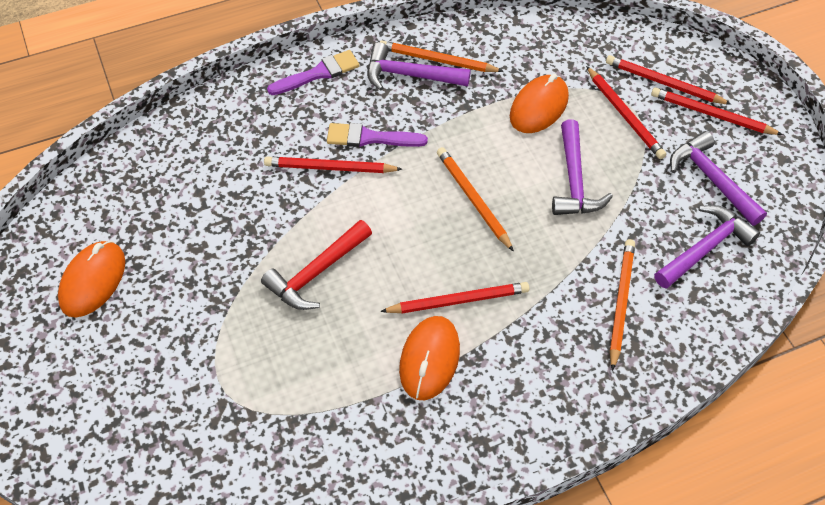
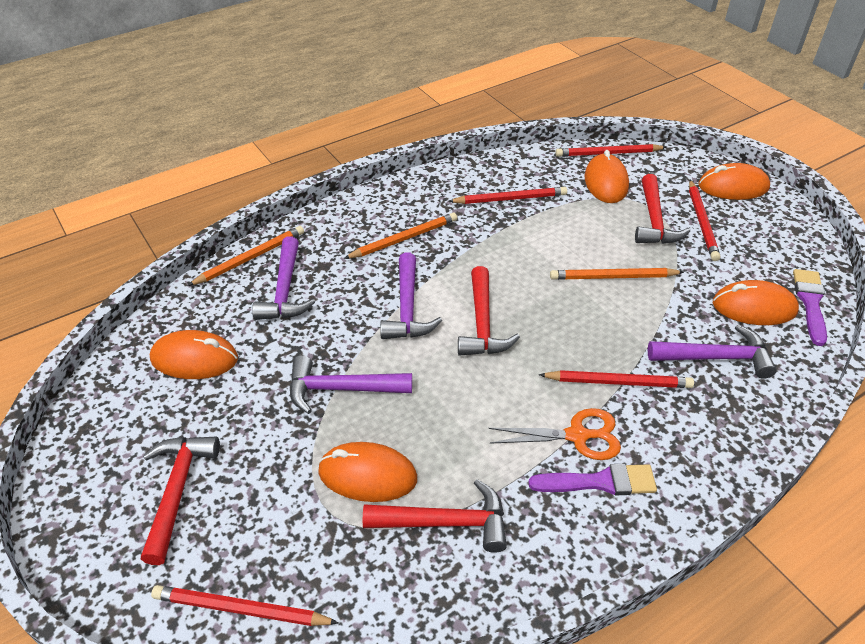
orange mouse: [58,241,125,318] [399,316,460,400] [510,74,569,133] = 3 -> [150,330,238,379] [318,442,417,502] [584,150,629,203] [699,163,770,200] [713,280,799,325] = 5
orange scissors: none = 0 -> [489,408,621,460] = 1
red hammer: [261,220,372,310] = 1 -> [141,436,220,565] [363,479,507,553] [458,266,520,356] [635,174,690,244] = 4

